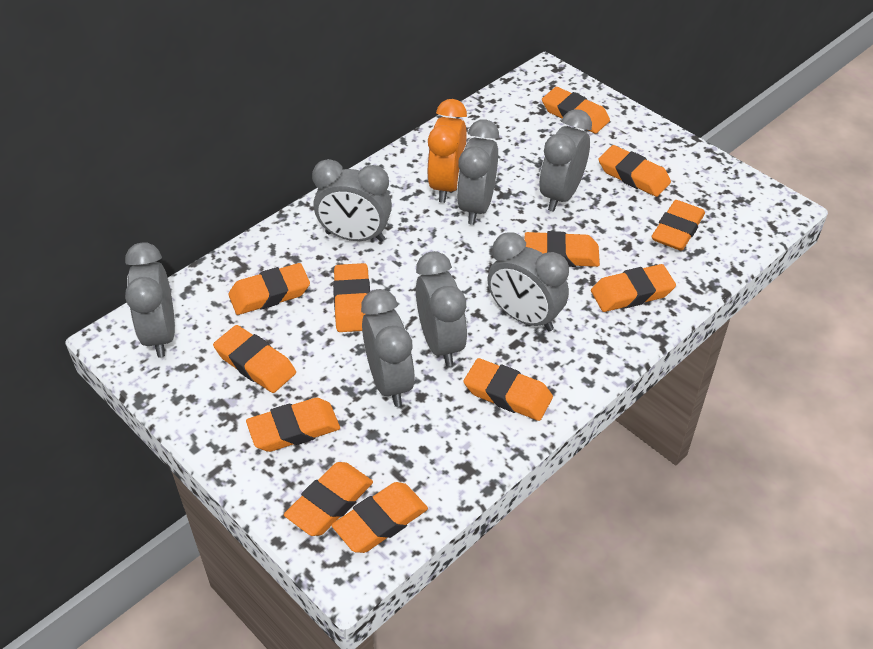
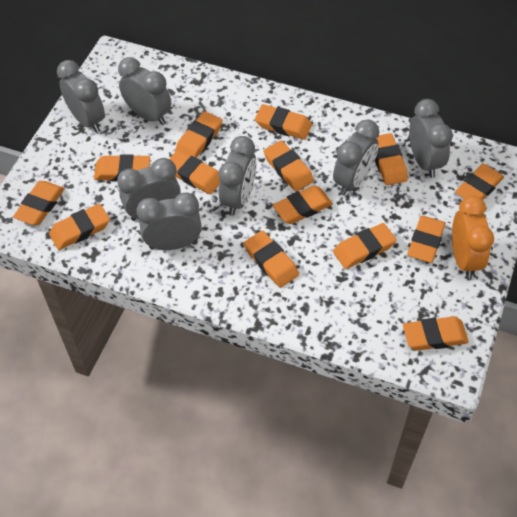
orange eraser: [213,325,296,393] [228,263,310,315] [246,398,340,452] [284,462,373,536] [332,482,428,553] [333,263,370,332] [464,358,553,421] [525,231,600,267] [542,87,610,134] [591,264,676,312] [598,145,671,197] [652,200,705,251] = 12 -> [13,181,64,225] [49,204,110,250] [94,154,150,181] [169,150,220,194] [175,111,222,158] [244,231,299,288] [255,104,312,140] [264,140,314,192] [273,185,333,224] [333,223,396,269] [375,133,408,185] [403,316,469,351] [407,216,445,263] [455,164,504,200] = 14

